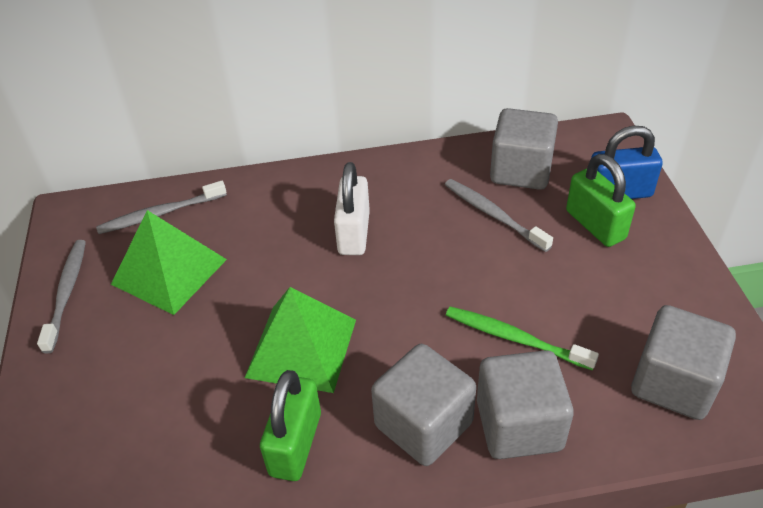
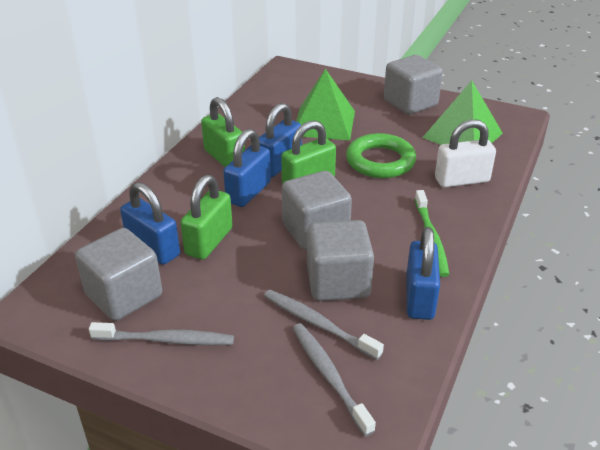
blue padlock: [591,125,663,199] = 1 -> [120,182,180,265] [223,129,271,207] [259,103,302,177] [406,227,440,320] = 4
green padlock: [260,370,321,481] [566,154,636,247] = 2 -> [181,175,233,260] [201,97,245,167] [281,120,336,184] = 3
green ring: none = 0 -> [346,133,416,178] = 1

